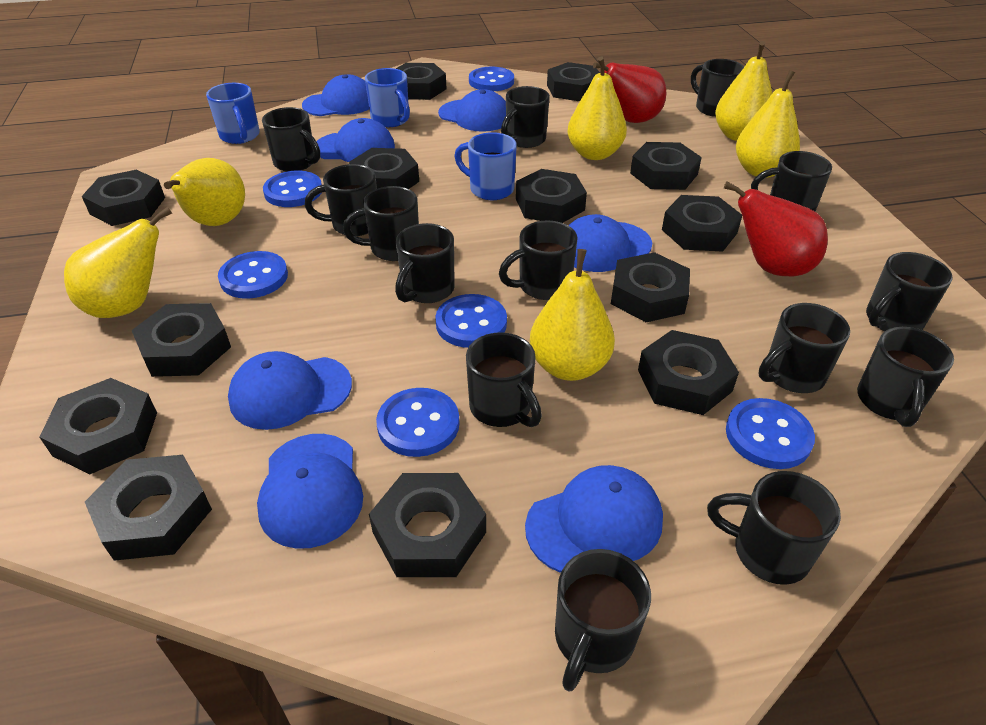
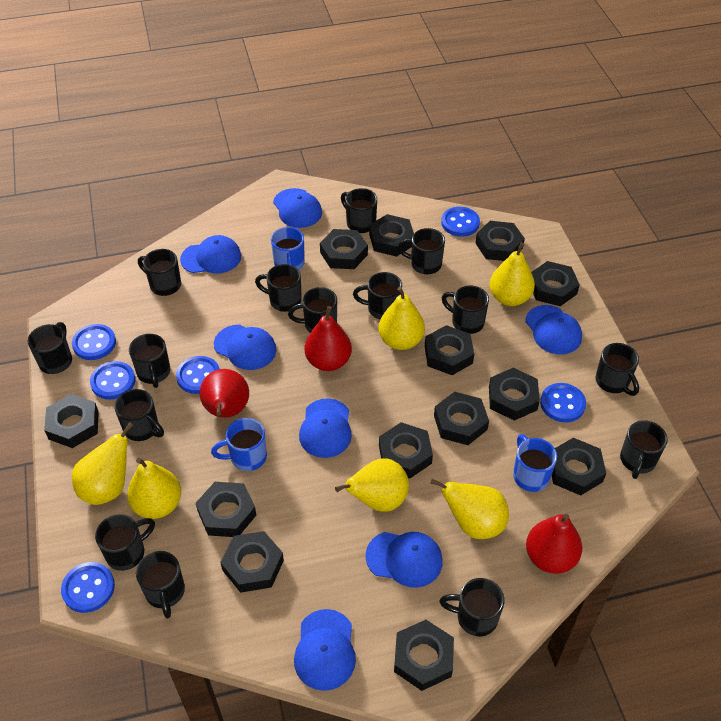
black mug: [262,107,320,172] [305,164,377,236] [343,186,419,261] [395,223,455,303] [466,332,542,427] [499,220,578,300] [501,86,550,148] [555,549,651,692] [691,59,744,117] [707,471,841,585] [751,151,832,212] [759,303,850,393] [857,327,954,427] [866,252,952,331] = 14 -> [28,322,72,374] [95,514,155,571] [114,389,164,441] [129,334,170,388] [136,551,185,619] [138,249,181,296] [255,264,302,312] [288,287,337,333] [341,188,377,233] [353,272,402,319] [398,228,445,274] [439,578,505,636] [442,285,489,334] [595,343,639,396] [620,420,668,479] = 15
red pear: [593,62,666,123] [724,182,828,276] = 2 -> [200,369,249,418] [305,306,352,371] [526,514,582,574] = 3

